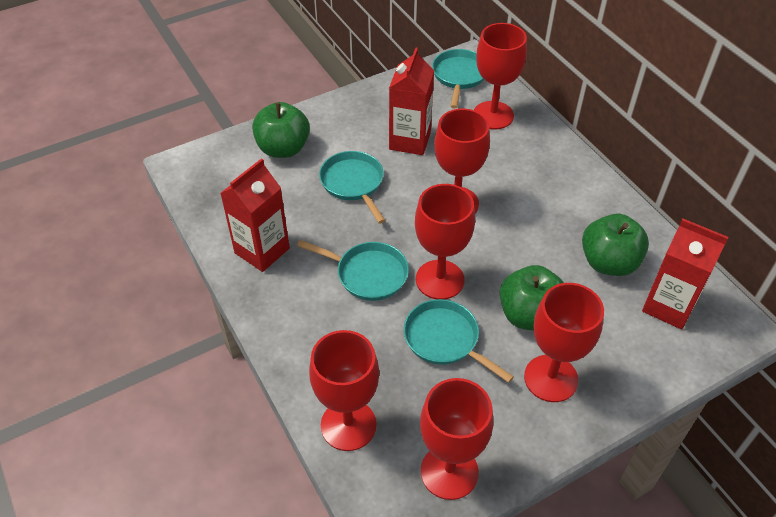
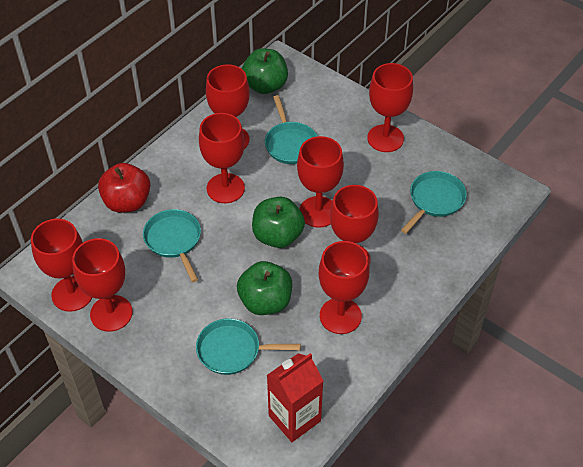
red apple: none = 0 -> [98,163,150,213] = 1
red carton: [220,158,290,272] [389,48,434,155] [642,219,729,329] = 3 -> [267,353,323,442] = 1
red goblet: [309,330,379,451] [415,184,475,300] [420,378,493,500] [434,108,490,213] [474,23,527,129] [524,283,604,402] = 6 -> [31,219,93,312] [72,238,133,332] [199,113,245,203] [206,64,250,149] [297,136,344,228] [319,241,369,334] [330,185,379,266] [367,63,413,152] = 8

